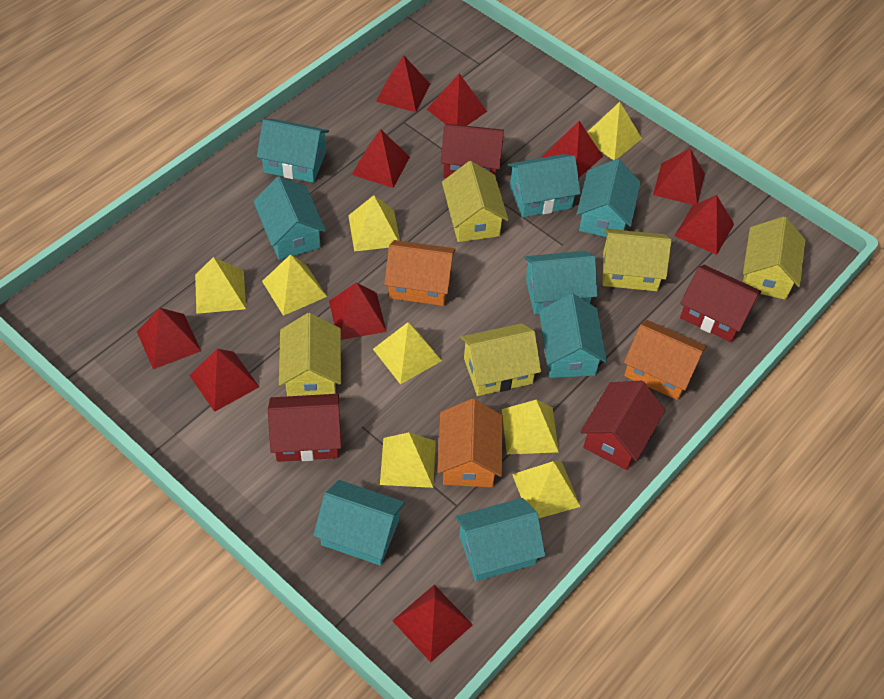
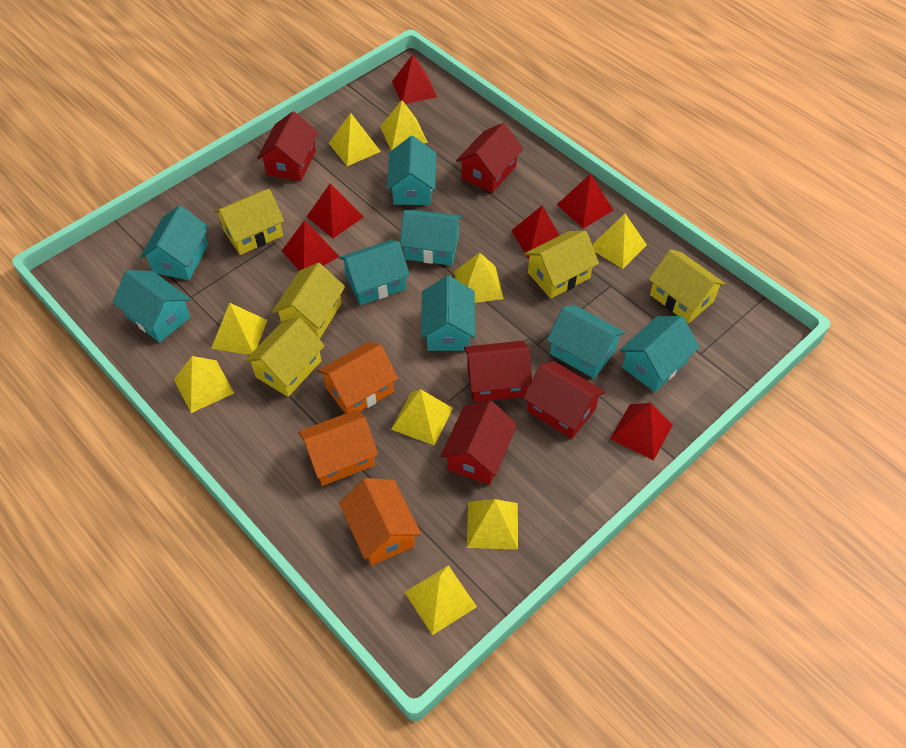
red house: [268,394,341,462] [441,124,504,178] [580,381,665,470] [680,265,761,342] = 4 -> [257,111,319,182] [440,401,517,485] [456,123,523,193] [464,341,532,402] [523,361,605,439] = 5
red pyramid: [137,308,201,369] [189,349,259,412] [329,282,387,340] [352,129,410,188] [376,56,430,112] [392,585,473,662] [427,73,487,126] [542,121,603,178] [653,149,705,205] [674,195,734,255] = 10 -> [282,221,339,271] [307,183,363,238] [392,54,437,104] [511,205,560,259] [557,174,614,228] [610,403,673,461] = 6
yellow pyramid: [195,257,246,314] [262,254,327,316] [348,195,400,251] [373,322,442,384] [380,432,436,488] [502,400,559,454] [512,461,581,518] [587,102,642,160] = 8 -> [174,356,234,413] [211,303,267,355] [329,113,381,166] [380,100,428,150] [391,389,453,446] [405,565,477,635] [454,253,504,303] [467,499,518,550] [592,214,647,269] = 9

